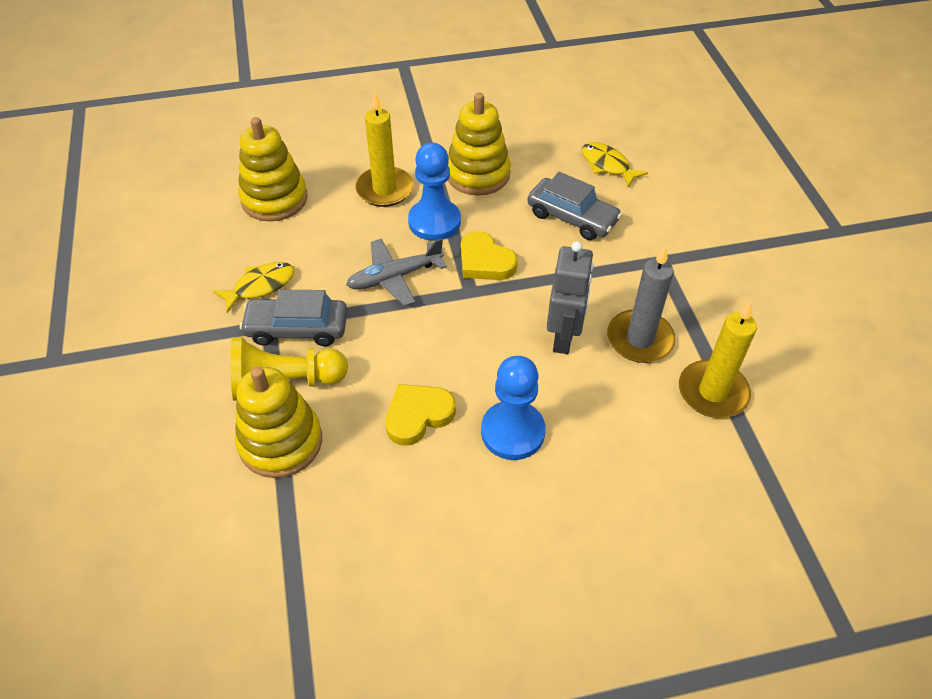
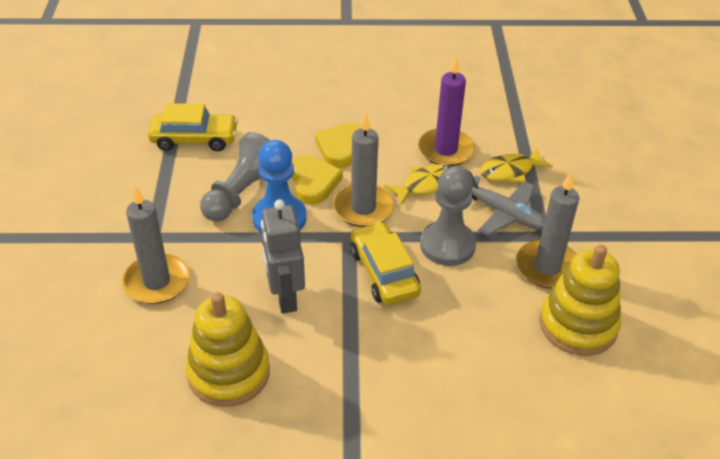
blue pawn: [408,143,461,241] [481,356,545,460] = 2 -> [252,140,307,233] = 1
grey candle: [607,245,675,363] = 1 -> [122,185,190,304] [333,113,394,227] [516,172,579,289] = 3
grey car: [240,290,347,346] [527,172,622,240] = 2 -> none = 0
grey pawn: none = 0 -> [200,132,270,222] [420,166,476,266] = 2
purple candle: none = 0 -> [418,56,475,166] = 1
yellow candle: [355,92,413,207] [679,301,757,418] = 2 -> none = 0
yellow car: none = 0 -> [148,103,238,151] [350,222,421,305] = 2
yellow pawn: [230,337,348,401] = 1 -> none = 0
yellow stacking toy: [235,367,322,478] [238,117,307,221] [448,92,511,196] = 3 -> [186,292,270,407] [539,245,621,356] = 2

